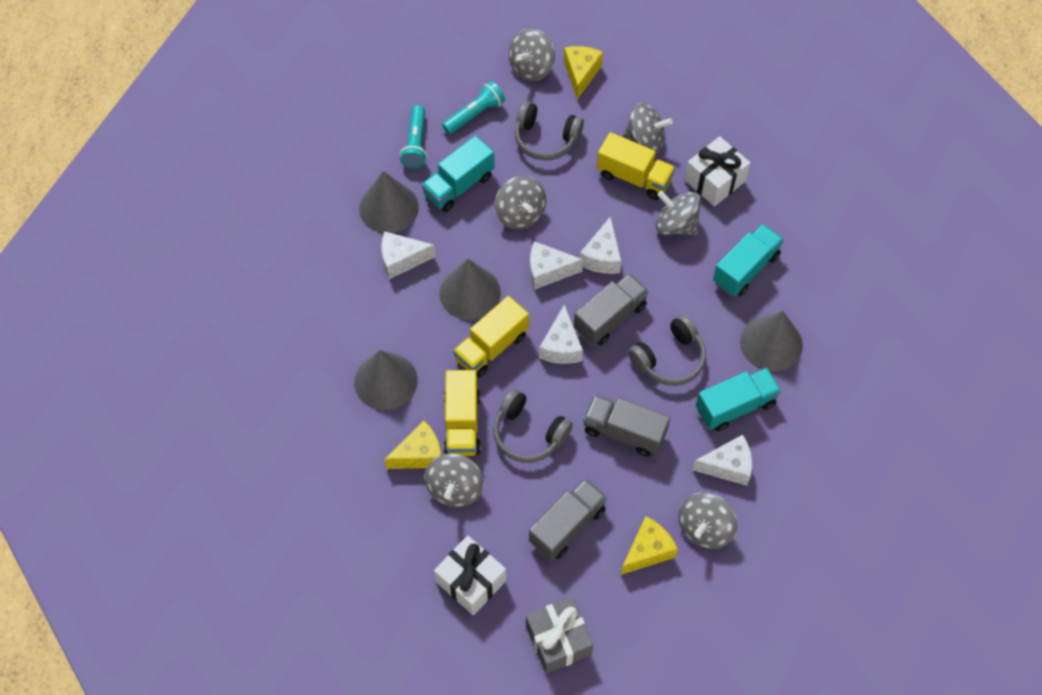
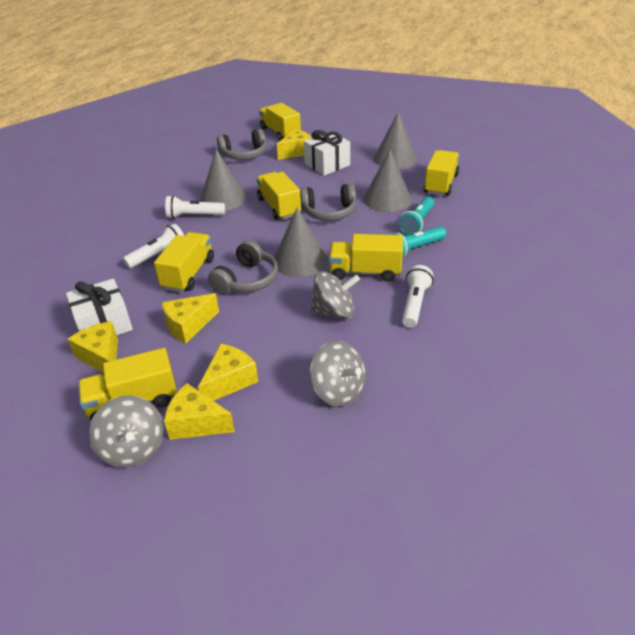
grey gift: [526,597,593,674] = 1 -> none = 0
grey spinning top: [425,453,484,507] [495,176,546,229] [508,28,555,81] [623,103,673,154] [656,191,701,235] [678,492,737,549] = 6 -> [89,395,163,467] [310,271,360,319] [310,341,366,406] = 3
grey truck: [529,478,607,561] [574,273,649,345] [583,394,670,457] = 3 -> none = 0
turquoise truck: [421,136,495,212] [696,368,781,431] [713,224,784,296] = 3 -> none = 0
white cheese: [381,231,436,279] [530,241,583,290] [539,305,583,364] [580,216,621,274] [692,435,752,486] = 5 -> none = 0
white flashlight: none = 0 -> [123,224,184,268] [165,195,225,219] [402,265,433,328] = 3
yellow cheese: [384,421,441,469] [564,46,603,99] [621,516,678,575] = 3 -> [67,321,118,373] [162,293,219,344] [164,383,235,440] [198,344,258,401] [277,129,312,160] = 5
yellow truck: [444,370,481,456] [453,296,529,378] [597,132,675,200] = 3 -> [78,348,177,421] [154,232,214,292] [256,172,301,220] [259,103,301,141] [329,234,403,282] [424,150,459,196] = 6

